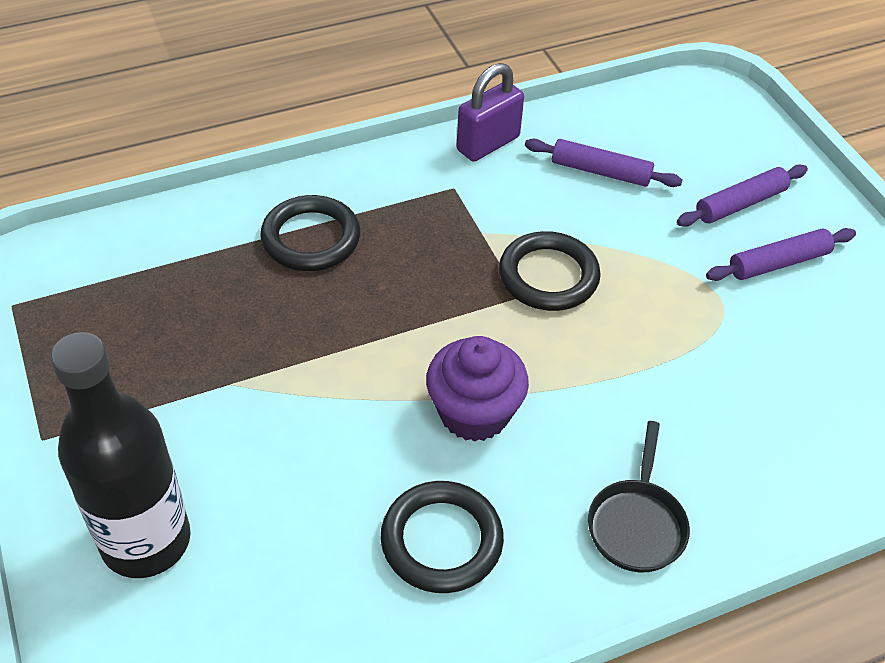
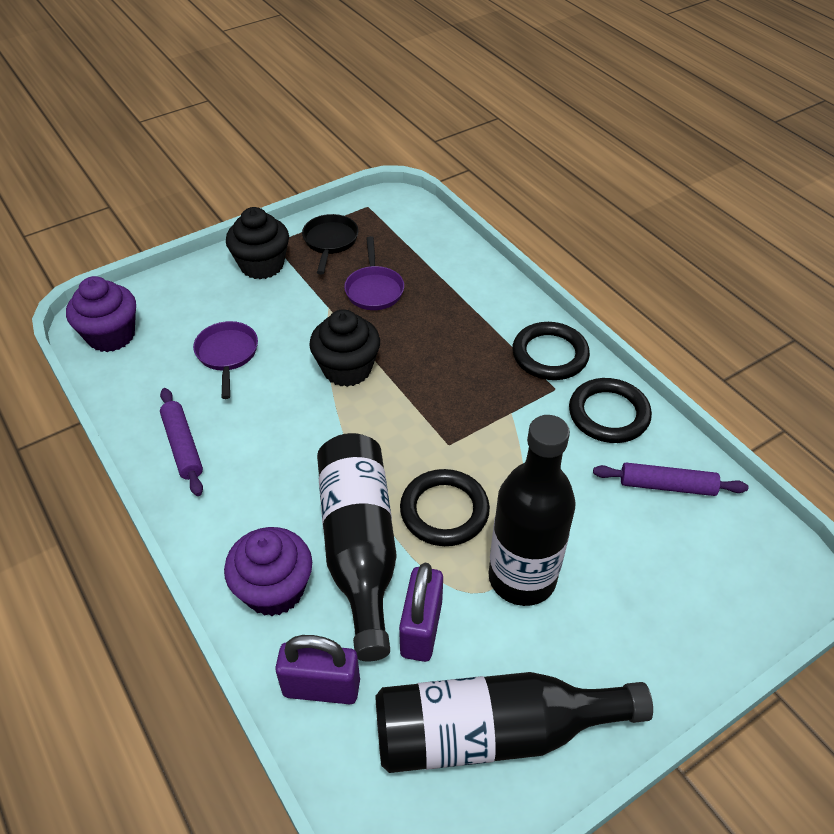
black bottle: [50,332,190,578] = 1 -> [317,433,396,661] [375,672,653,773] [488,415,576,606] = 3
black cupcake: none = 0 -> [226,207,289,279] [309,309,380,387] = 2
purple cupcake: [426,336,529,442] = 1 -> [66,276,136,352] [224,527,312,616] = 2
purple padlock: [457,63,524,162] = 1 -> [275,635,360,704] [399,563,443,662] = 2
purple pan: none = 0 -> [193,321,258,399] [344,236,404,310] = 2
purple rolling pin: [525,139,682,187] [677,165,808,227] [706,228,856,281] = 3 -> [160,388,203,496] [593,463,748,496] = 2

